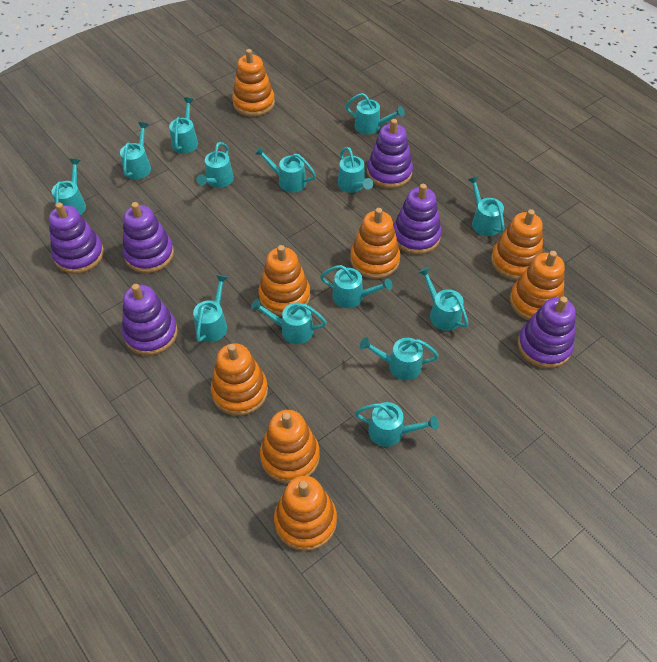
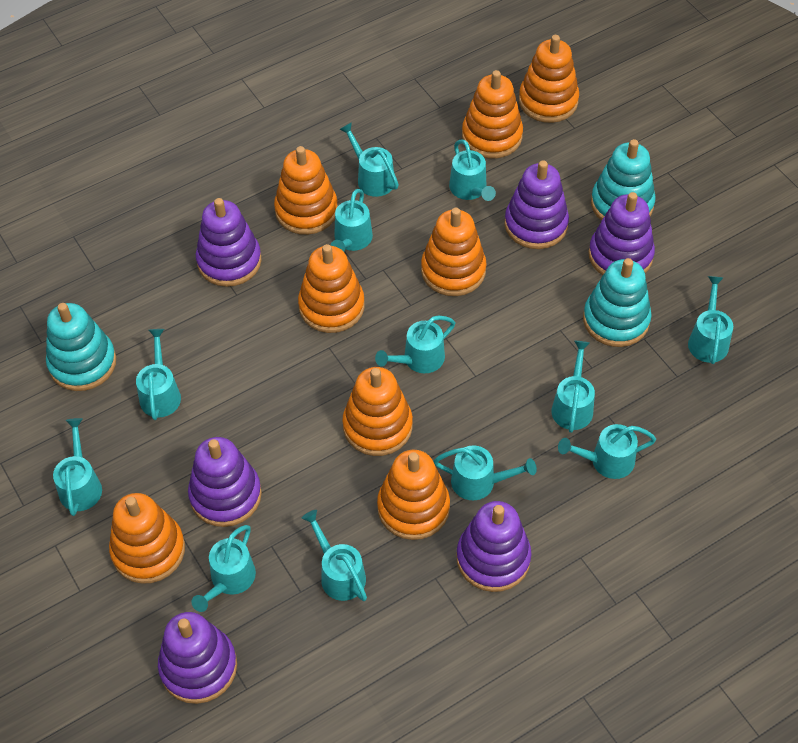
turquoise stacking toy: none = 0 -> [46,303,116,391] [583,258,652,347] [591,139,656,221] = 3
turquoise watering can: [52,159,86,215] [120,122,151,180] [169,97,198,154] [193,275,228,342] [196,142,234,188] [251,298,327,344] [255,146,316,193] [320,265,393,308] [338,147,373,193] [345,93,405,135] [355,402,439,447] [360,337,439,380] [418,267,468,331] [468,176,505,236] = 14 -> [53,418,102,516] [136,329,181,420] [191,525,256,612] [302,510,367,601] [330,189,373,252] [339,122,399,197] [375,316,455,373] [433,445,537,500] [449,140,496,201] [551,341,595,433] [558,424,656,479] [688,276,733,364] = 12

